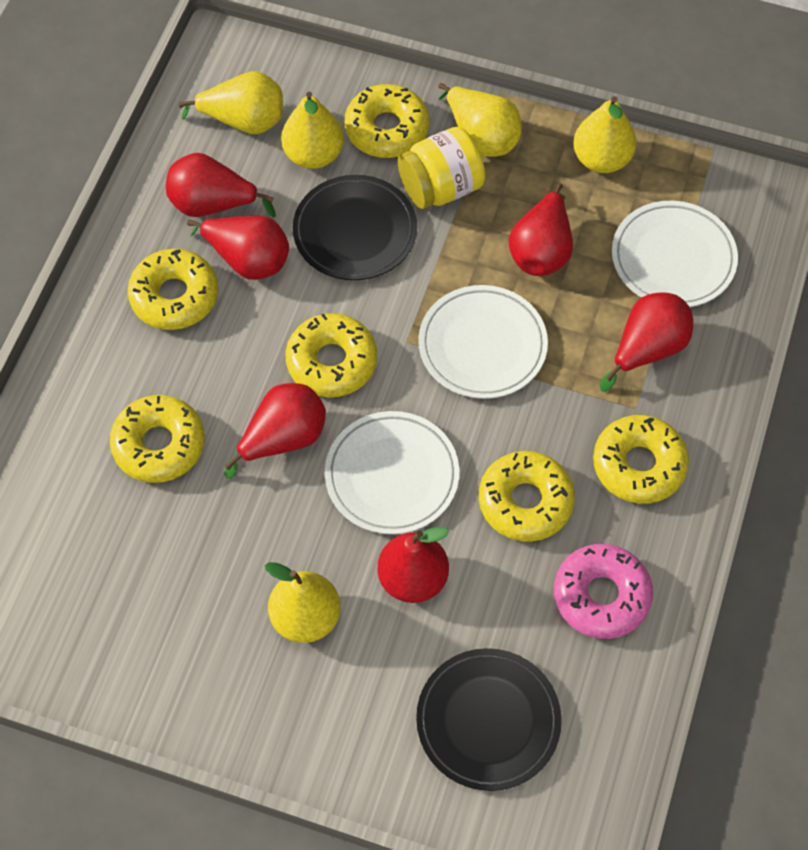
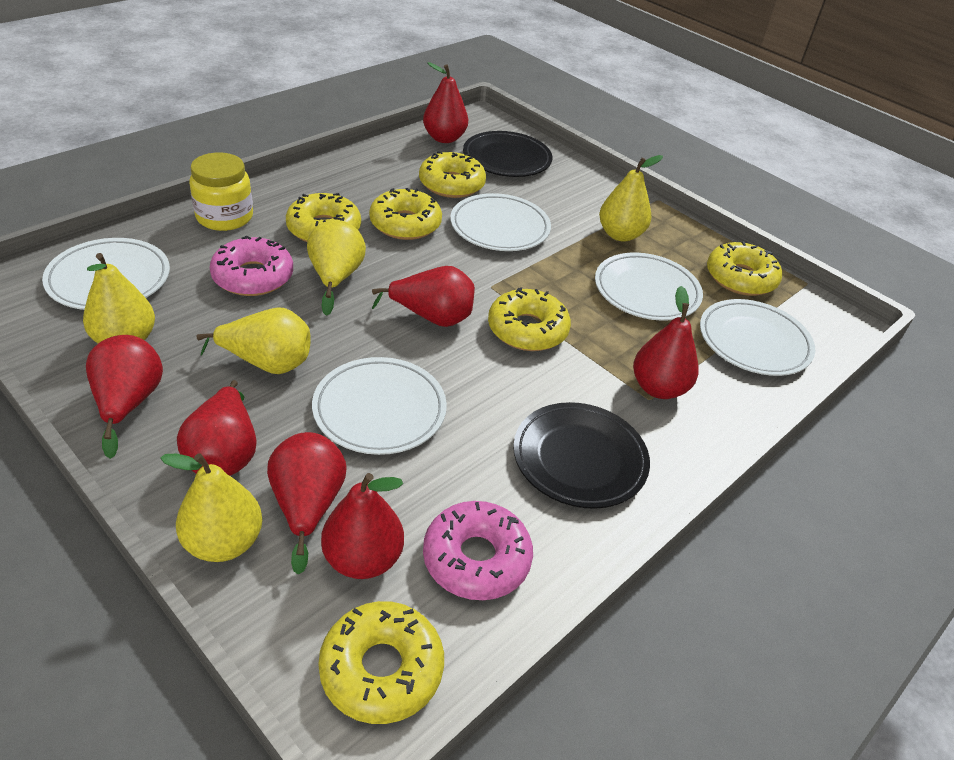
pink donut: [554,544,653,639] = 1 -> [210,236,293,296] [423,501,533,600] = 2
red pear: [166,153,276,218] [187,215,289,280] [224,383,326,479] [377,527,449,603] [509,183,573,276] [600,293,693,392] = 6 -> [86,335,163,459] [177,380,256,476] [267,432,347,575] [321,473,404,579] [372,266,475,327] [423,62,468,143] [633,286,699,399] = 7
white plate: [325,411,459,534] [418,285,548,399] [612,201,738,307] = 3 -> [42,238,170,310] [312,357,447,455] [450,193,551,251] [595,253,703,321] [700,299,815,376] = 5

